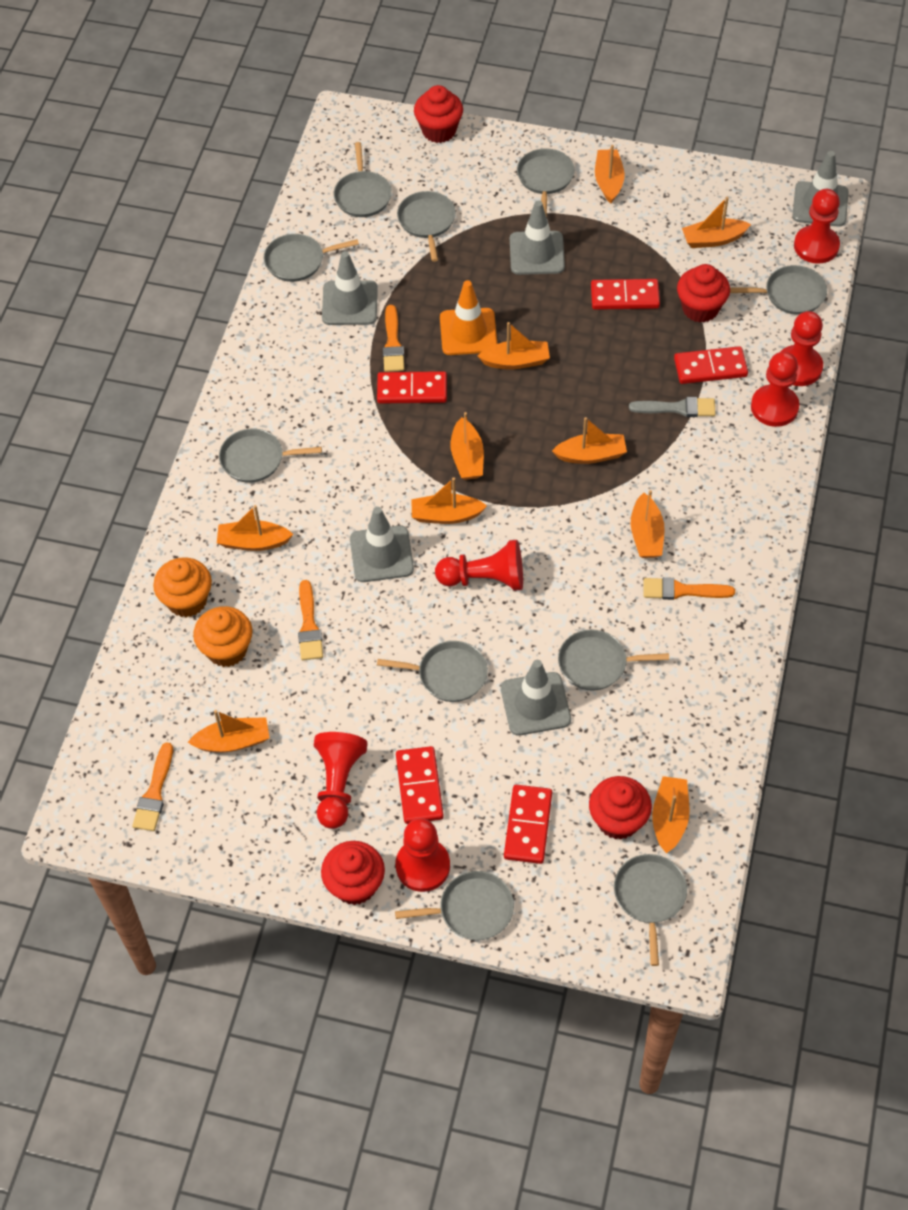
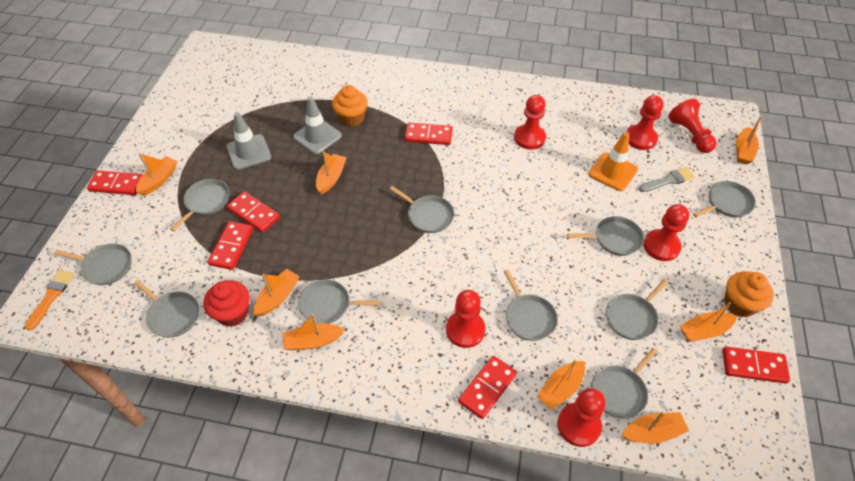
grey traffic cone: [322,251,378,325] [350,507,414,582] [501,660,571,736] [510,200,565,275] [792,151,849,227] = 5 -> [226,112,271,170] [293,96,342,154] = 2
orange boat: [187,710,269,752] [217,505,293,551] [411,477,487,524] [450,412,484,480] [478,322,550,369] [552,417,627,464] [595,145,625,204] [631,490,664,558] [652,776,690,853] [682,196,751,248] = 10 -> [136,153,177,196] [254,269,300,316] [282,313,345,350] [316,151,347,194] [537,359,585,410] [622,412,689,444] [680,302,737,342] [736,116,762,164] = 8
orange brush: [132,742,173,831] [298,580,323,660] [383,305,404,372] [644,577,735,600] = 4 -> [25,270,74,331] = 1
red cupcake: [321,841,385,905] [414,85,463,143] [589,776,652,840] [677,264,730,323] = 4 -> [203,280,250,327] = 1
red domino: [377,371,447,404] [396,746,444,824] [504,785,552,864] [591,279,660,310] [674,346,748,384] = 5 -> [87,170,142,195] [208,221,253,270] [227,191,280,233] [404,123,453,145] [458,356,517,419] [722,346,790,384] = 6

